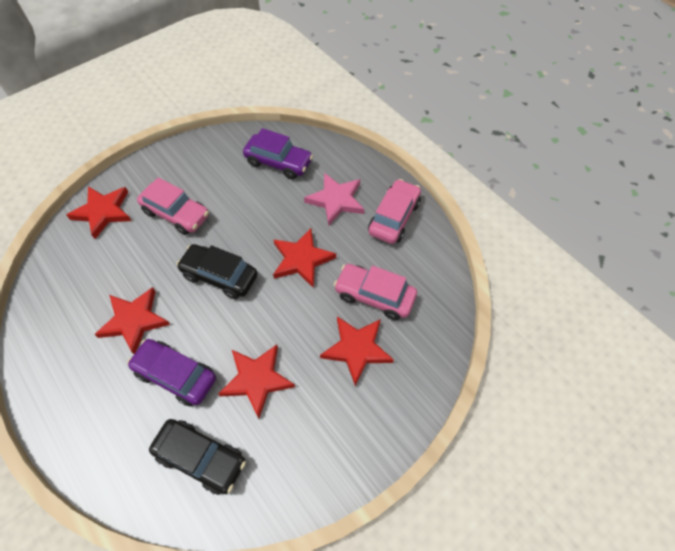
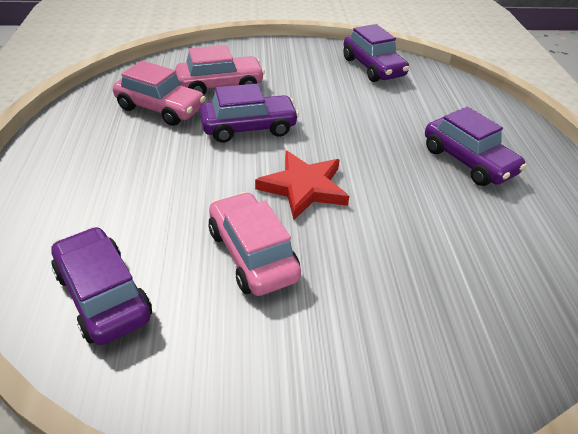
black car: [149,419,246,495] [176,244,258,299] = 2 -> none = 0
pink star: [304,173,364,225] = 1 -> none = 0
purple car: [127,339,216,407] [243,128,313,180] = 2 -> [51,226,152,345] [200,84,299,143] [343,24,409,82] [425,107,527,186] = 4
red star: [67,186,132,239] [94,287,170,354] [218,344,295,418] [273,228,336,288] [320,317,394,386] = 5 -> [255,151,349,220] = 1

